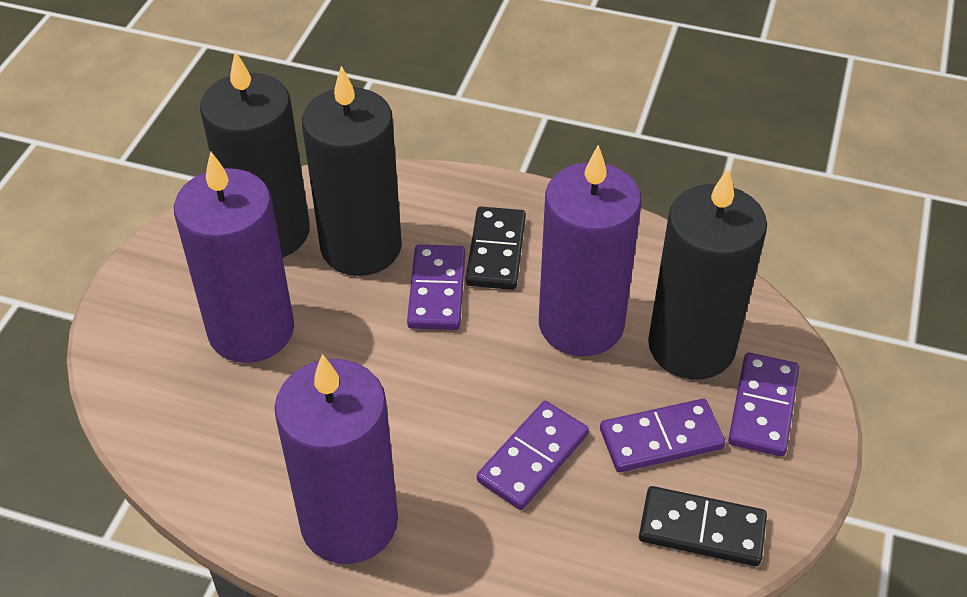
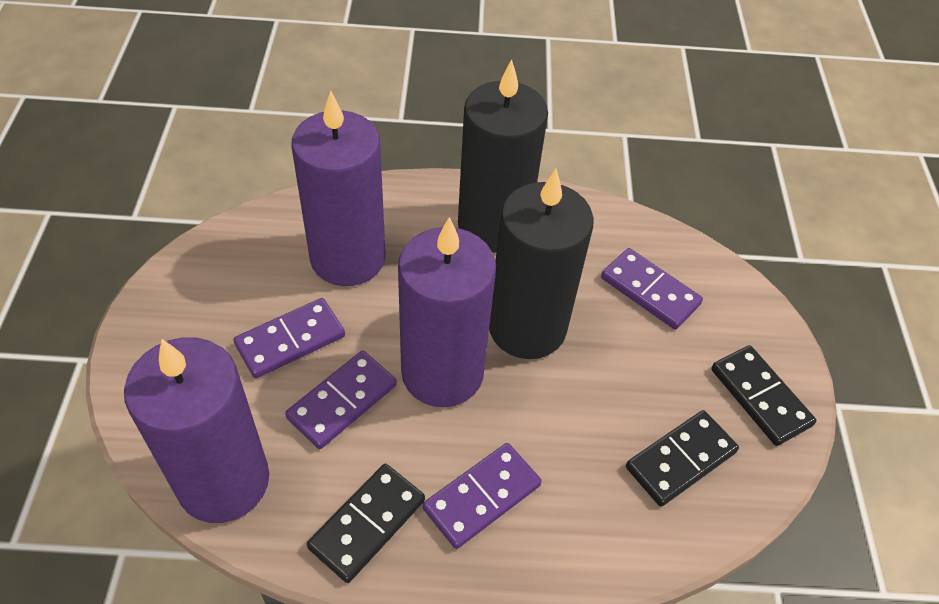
black candle: [200,51,310,258] [302,66,402,276] [648,168,767,380] = 3 -> [458,59,548,253] [489,169,594,359] = 2
black domino: [466,207,526,290] [639,486,767,566] = 2 -> [307,464,425,583] [626,410,739,506] [711,345,816,446] = 3

